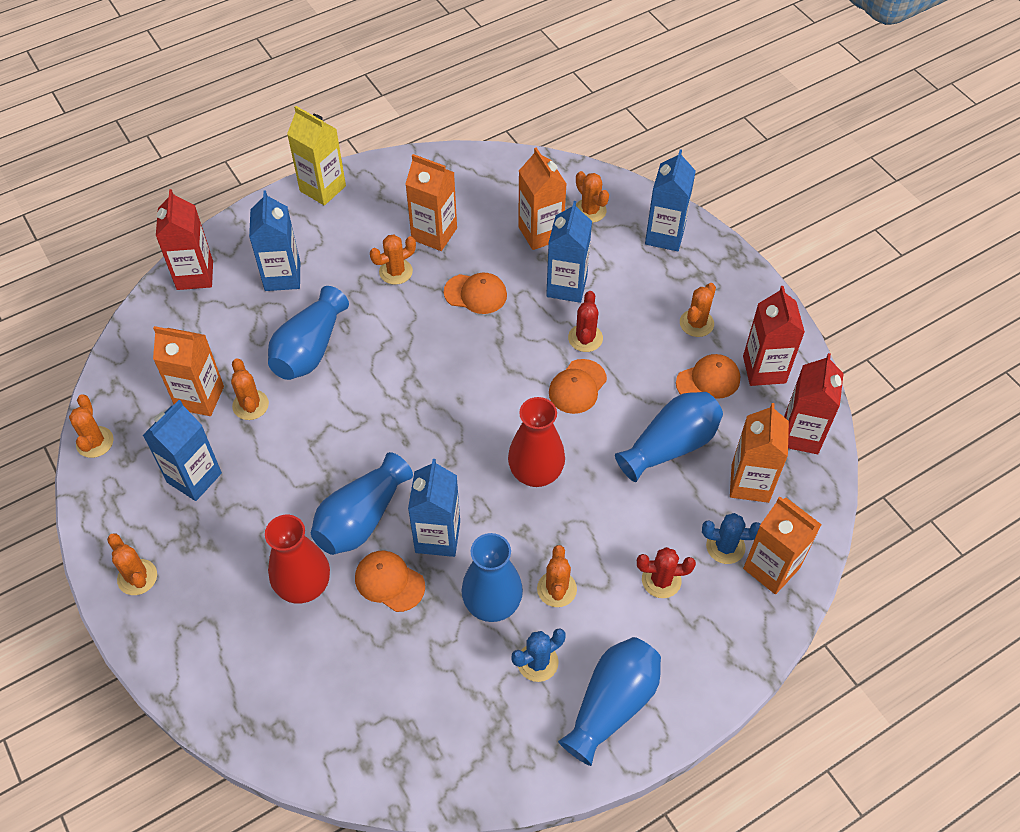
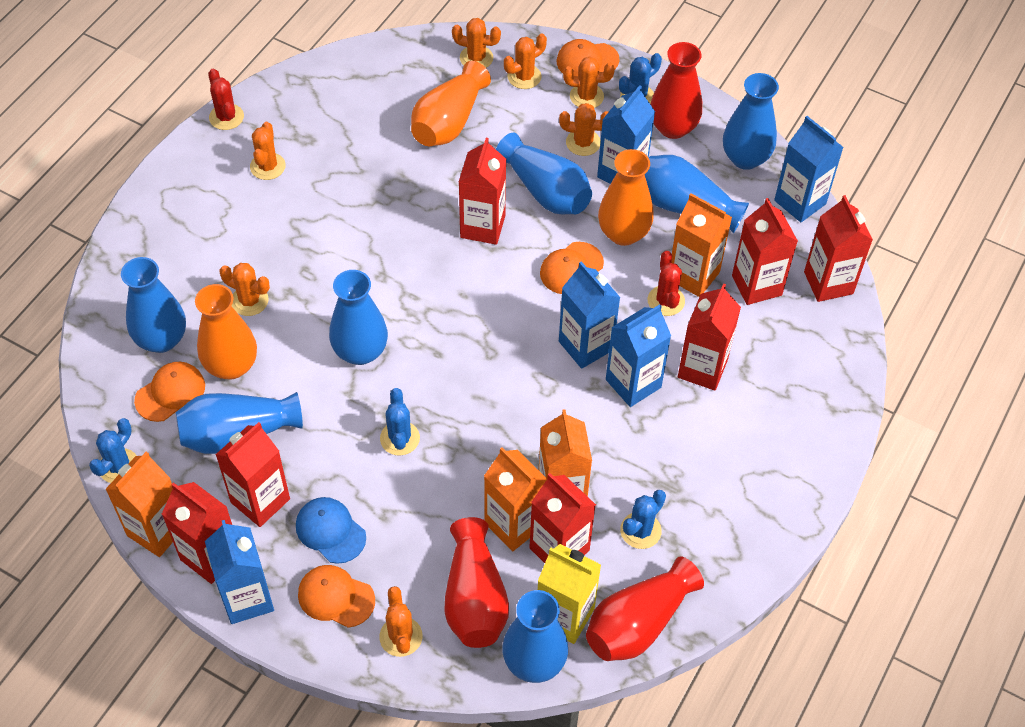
blue cactus: [512,628,566,682] [702,513,760,564] = 2 -> [89,418,137,483] [380,388,420,456] [619,53,662,103] [620,490,666,549] = 4
blue cap: none = 0 -> [296,497,366,564] = 1
blue vase: [268,286,349,380] [311,452,413,555] [461,533,523,622] [558,637,661,766] [615,392,723,482] = 5 -> [121,257,186,353] [176,392,303,454] [329,270,388,365] [496,133,592,214] [502,590,568,683] [645,155,749,233] [723,73,779,170] = 7
orange carton: [153,326,224,416] [405,154,457,251] [518,147,566,250] [730,403,789,503] [743,497,822,594] = 5 -> [105,452,173,557] [484,447,547,551] [539,409,592,497] [672,193,732,297] = 4
orange vase: none = 0 -> [195,284,257,379] [411,61,491,146] [598,149,654,246] = 3
red carton: [156,189,213,290] [743,286,805,386] [784,353,844,454] = 3 -> [162,482,232,584] [215,422,290,527] [459,138,506,245] [529,473,596,563] [678,283,741,391] [732,198,798,305] [804,195,873,302] = 7
red vase: [265,515,330,604] [508,397,565,487] = 2 -> [444,517,509,648] [586,556,704,661] [650,42,702,139] = 3

